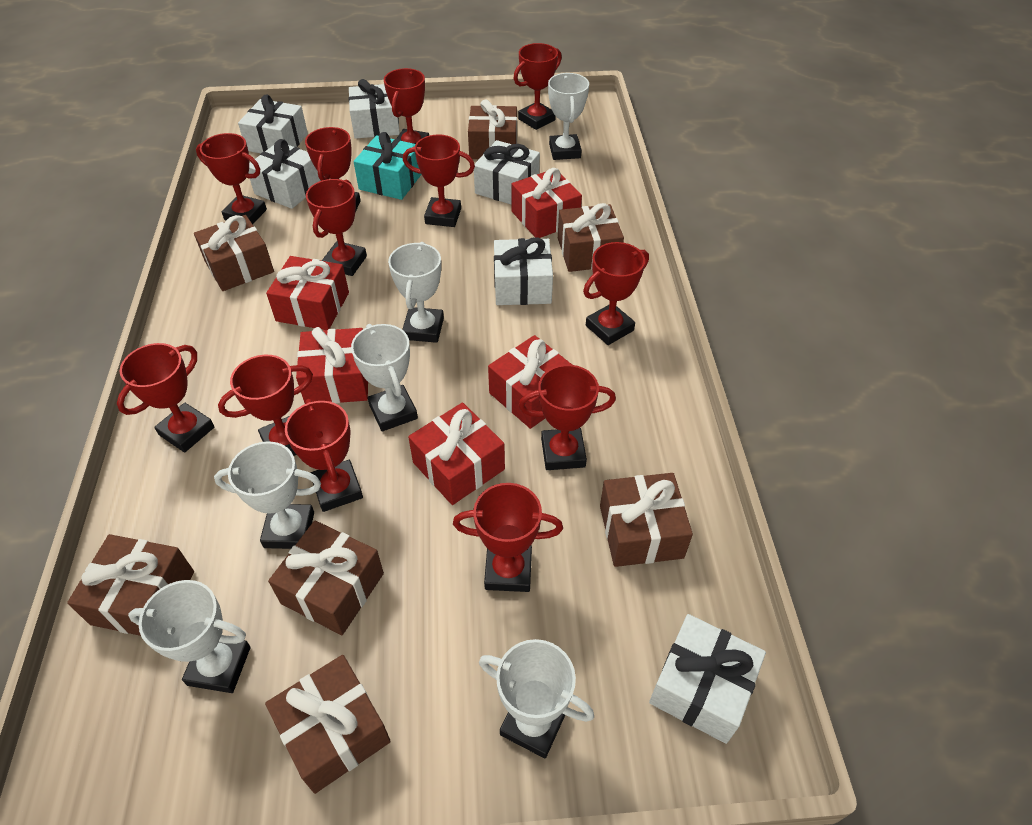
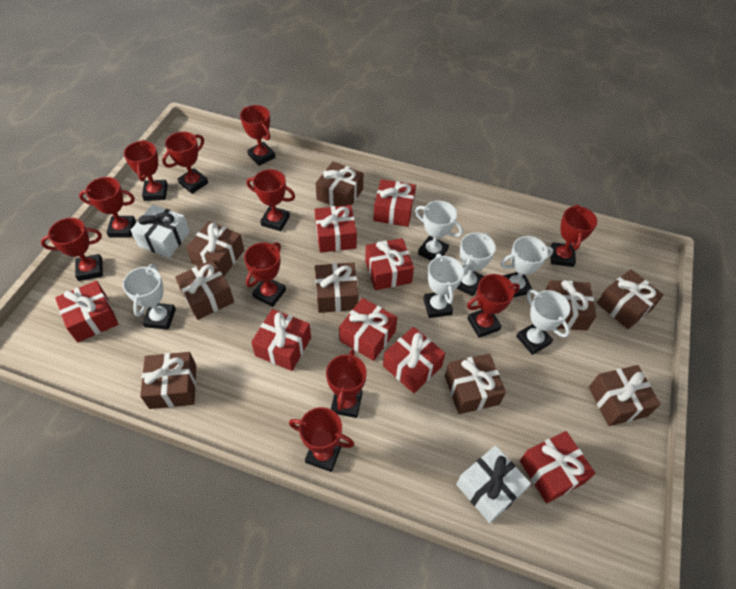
brown gift: [67,534,194,636] [194,215,274,291] [265,655,391,794] [268,520,384,635] [468,99,517,159] [558,203,624,272] [600,473,693,567] = 7 -> [140,352,196,409] [175,260,234,320] [186,221,244,277] [315,161,363,206] [315,262,358,313] [445,354,506,414] [546,280,596,331] [589,365,661,426] [597,269,663,329] = 9
red gift: [266,256,349,330] [296,327,368,404] [408,403,505,505] [488,335,572,429] [511,168,582,238] = 5 -> [55,281,119,342] [251,309,311,371] [315,205,357,253] [339,298,397,361] [365,238,414,290] [374,179,416,227] [383,327,446,393] [520,431,596,503] = 8
red trophy: [117,343,214,453] [196,133,267,224] [218,355,313,456] [285,399,363,512] [305,127,361,212] [306,179,367,276] [384,68,429,144] [403,135,475,227] [453,483,563,592] [514,43,562,130] [518,365,616,470] [583,242,649,345] = 12 -> [41,218,103,281] [79,177,136,238] [124,140,168,201] [162,132,208,194] [240,105,275,166] [244,242,286,307] [247,169,295,231] [289,407,354,472] [326,349,367,418] [467,274,520,338] [550,204,597,267] = 11
turquoise gift: [354,132,422,200] = 1 -> none = 0
white gift: [238,94,308,153] [248,139,321,209] [349,79,400,139] [474,140,540,205] [494,237,553,305] [649,614,766,744] = 6 -> [131,204,190,258] [456,446,531,523] = 2

